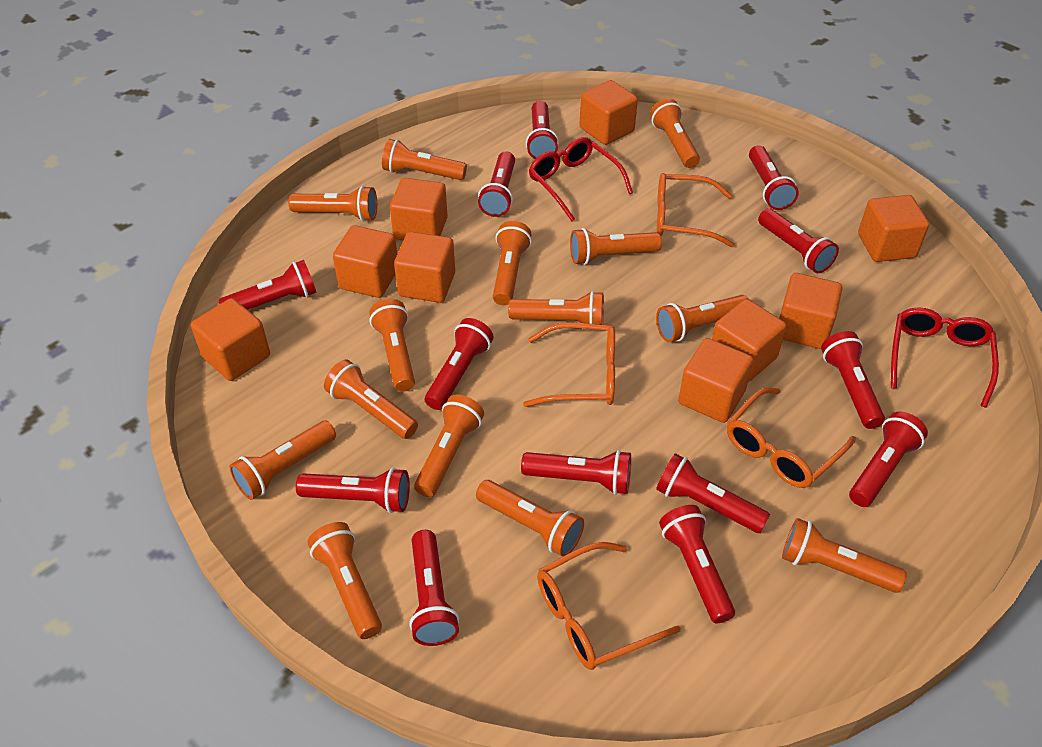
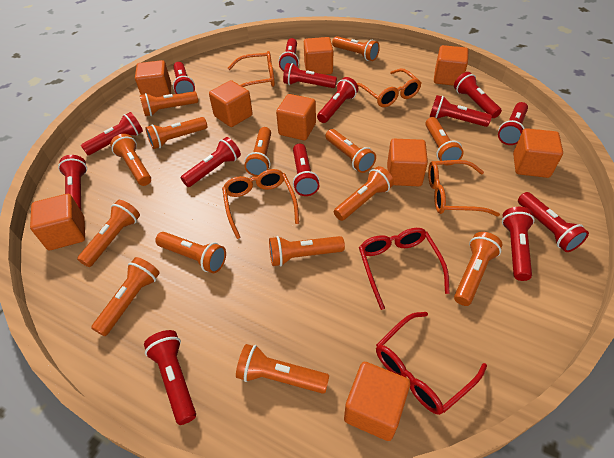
red flashlight: [218,260,317,310] [296,467,410,513] [409,530,459,646] [425,318,494,410] [478,151,515,217] [521,450,631,495] [526,101,559,159] [656,453,770,533] [659,505,735,624] [749,145,799,210] [758,208,839,273] [821,331,885,429] [849,411,928,507] = 13 -> [58,155,87,210] [81,112,143,155] [144,330,196,425] [173,62,195,94] [181,137,241,187] [279,38,299,72] [283,63,337,88] [293,144,320,196] [317,77,358,123] [430,95,492,127] [454,72,502,118] [498,102,528,145] [502,207,534,281] [518,192,589,252] = 14

